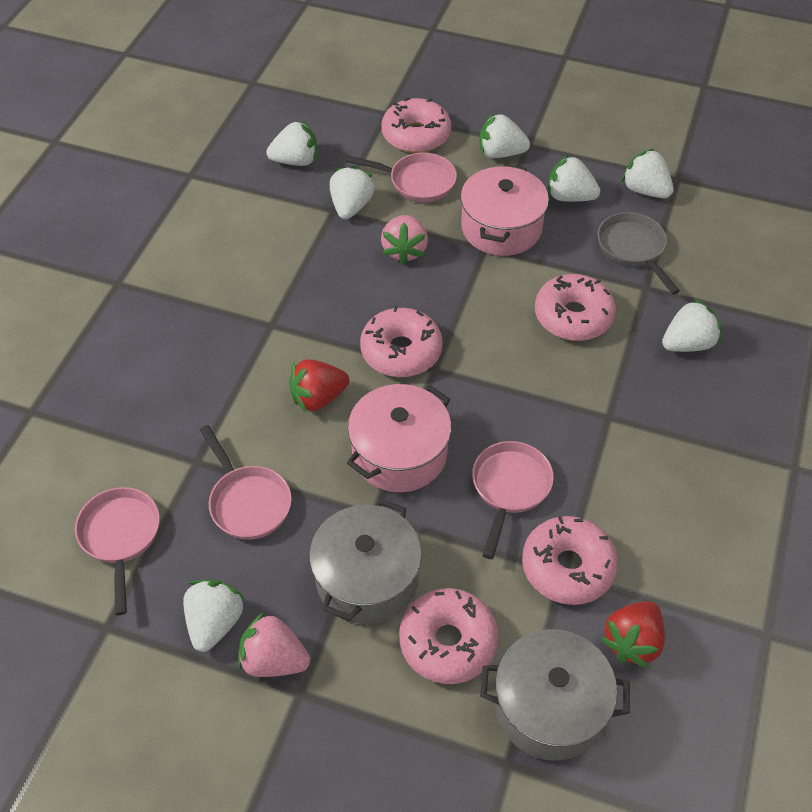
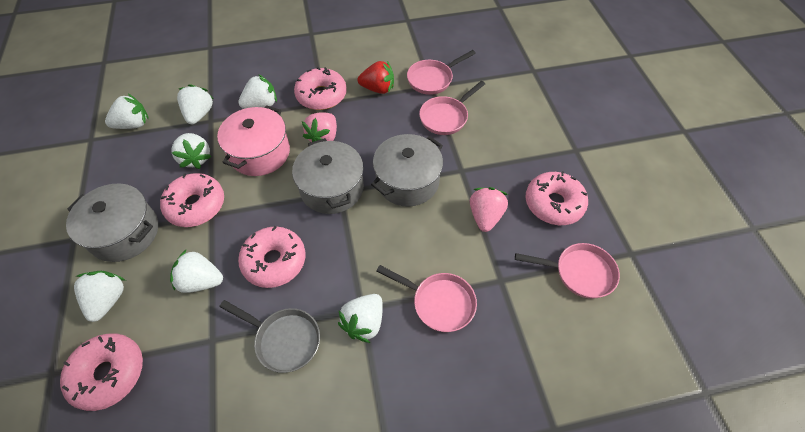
grey pot: [309,498,422,624] [480,629,630,761] = 2 -> [66,184,158,262] [292,138,364,214] [371,134,443,207] = 3
pink pot: [347,384,451,492] [460,164,549,256] = 2 -> [217,105,290,176] = 1
red strawberry: [289,359,349,413] [600,601,665,668] = 2 -> [357,61,394,94] = 1

